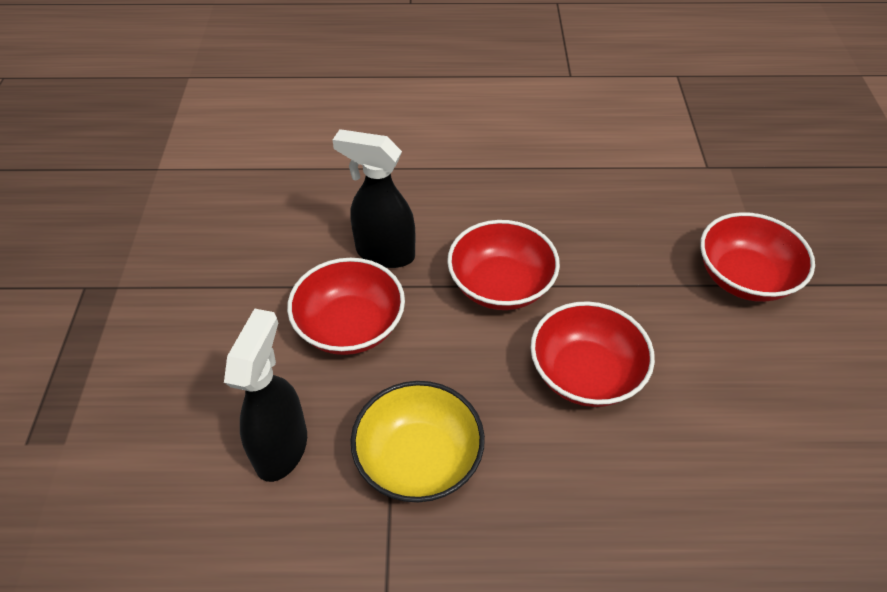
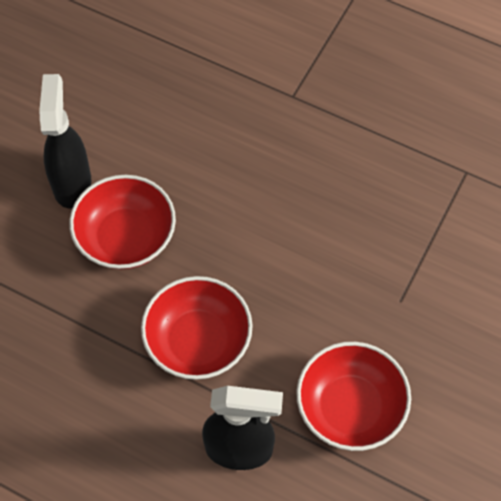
red bowl: [287,258,405,355] [447,220,560,310] [530,301,655,407] [700,212,815,302] = 4 -> [69,175,176,269] [141,276,253,380] [296,342,411,451] = 3
yellow bowl: [351,381,485,503] = 1 -> none = 0

